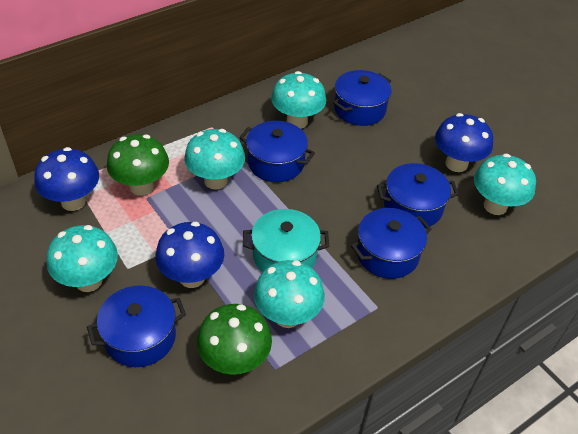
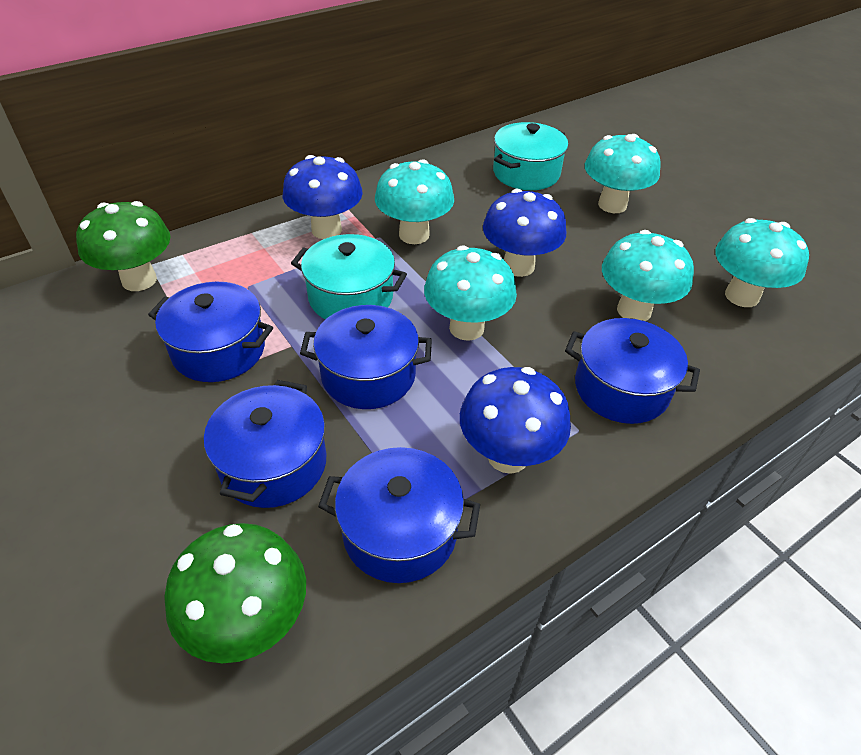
turquoise pot: [243,209,329,272] = 1 -> [291,234,407,320] [493,122,568,190] = 2

